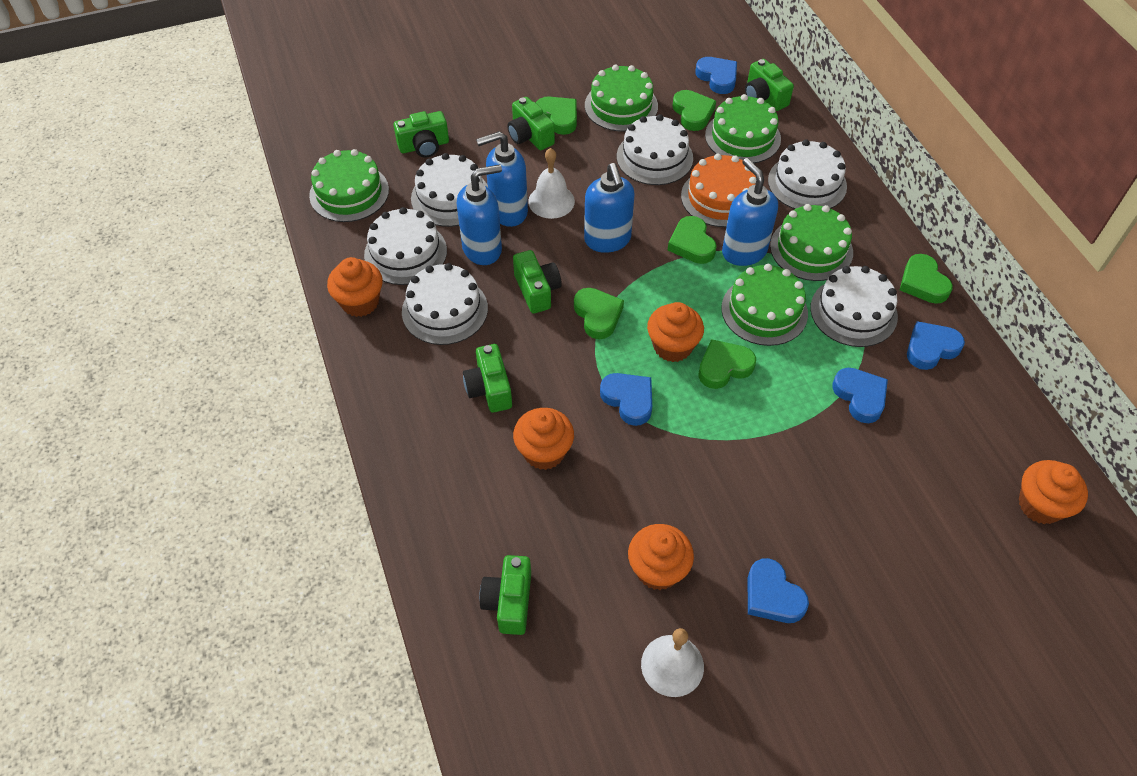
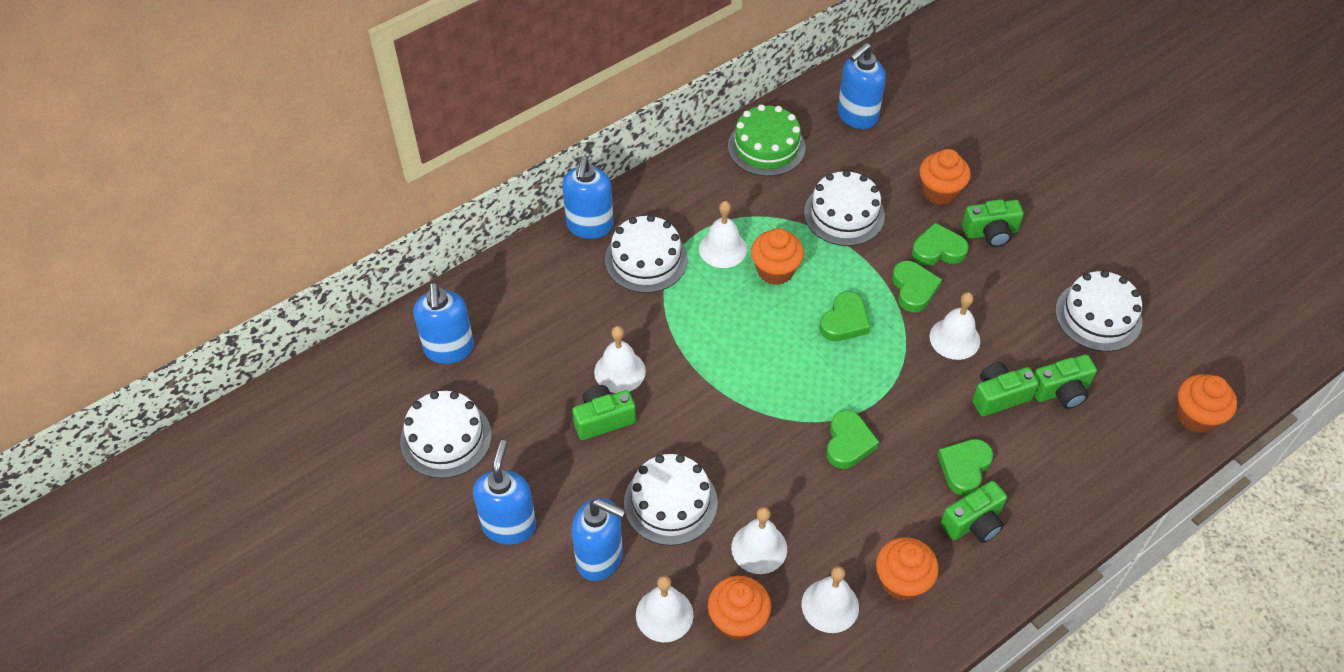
blue heart: [600,373,652,426] [695,57,737,94] [748,558,809,623] [832,368,888,423] [907,321,965,370] = 5 -> none = 0
blue soap dispenser: [457,165,502,265] [476,131,528,227] [584,163,635,253] [722,158,778,266] = 4 -> [413,282,474,364] [473,440,536,545] [562,156,613,239] [572,498,626,581] [838,43,886,129] = 5
green cake: [309,149,389,222] [585,64,658,132] [705,94,781,163] [721,264,808,346] [770,204,853,281] = 5 -> [728,104,806,176] = 1
green camera: [393,111,449,158] [463,344,512,413] [479,555,531,635] [507,97,555,150] [513,250,562,314] [745,59,794,111] = 6 -> [572,385,636,440] [940,481,1007,543] [962,199,1024,247] [972,362,1039,416] [1034,354,1097,409] = 5
green heart: [536,96,577,135] [574,288,624,339] [668,216,717,264] [672,90,716,131] [698,339,756,389] [900,254,953,304] = 6 -> [819,292,870,341] [826,410,879,469] [892,261,942,312] [912,223,969,266] [938,439,993,496] = 5
orange cake: [681,154,756,227] = 1 -> none = 0
white bell: [528,148,575,219] [641,628,704,697] = 2 -> [594,326,646,393] [636,575,694,642] [699,201,747,268] [731,507,787,574] [802,566,859,633] [930,292,980,360] = 6
white cake: [364,207,447,285] [402,263,488,345] [411,153,488,227] [617,114,693,185] [768,139,847,209] [810,266,898,347] = 6 -> [400,391,491,478] [605,215,688,293] [624,454,718,546] [804,170,885,246] [1055,270,1142,352] = 5

